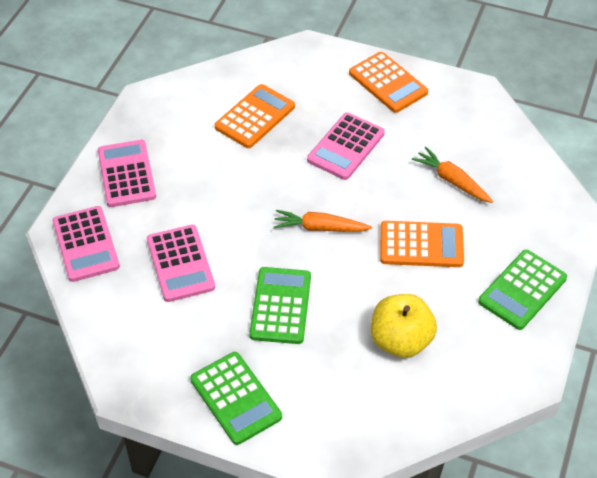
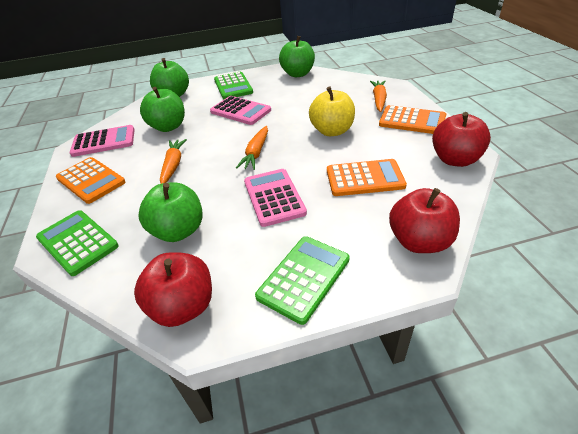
green apple: none = 0 -> [138,182,203,242] [140,87,185,132] [150,58,189,97] [279,36,315,77] = 4
orange carrot: [274,210,372,232] [412,147,493,203] = 2 -> [160,139,187,184] [236,126,268,170] [370,81,387,112] = 3
pink calculator: [53,206,120,282] [98,140,156,207] [147,225,215,302] [307,113,385,180] = 4 -> [70,125,135,157] [210,96,271,125] [244,169,307,227] = 3
red apple: none = 0 -> [134,252,212,327] [389,188,460,253] [432,112,491,167] = 3

